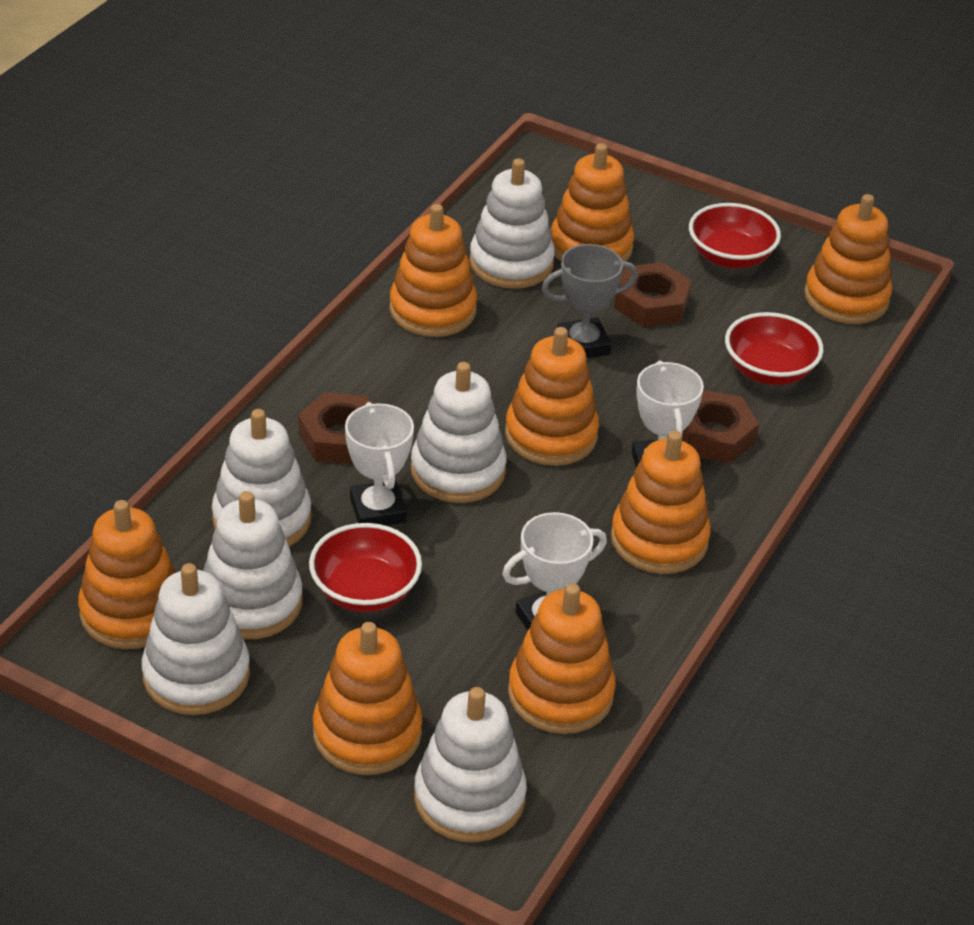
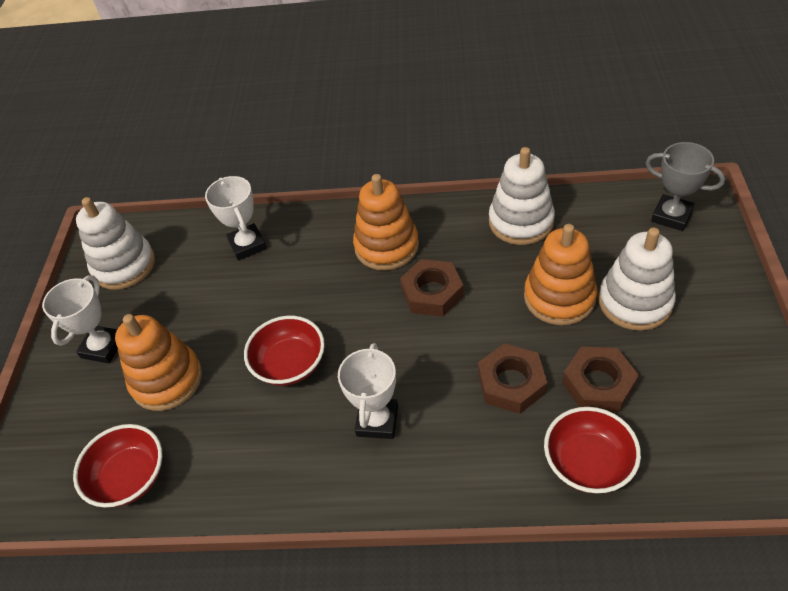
orange stacking toy: [78,500,176,649] [313,622,422,775] [390,204,477,337] [505,327,599,466] [508,583,615,734] [551,143,634,262] [611,431,711,574] [804,194,892,324] = 8 -> [115,314,202,411] [353,174,419,270] [524,224,597,325] = 3
white stacking toy: [141,563,250,715] [203,491,303,639] [212,409,311,547] [411,362,507,503] [414,687,527,842] [469,158,555,289] = 6 -> [76,197,155,290] [489,147,555,245] [599,228,676,331] = 3

